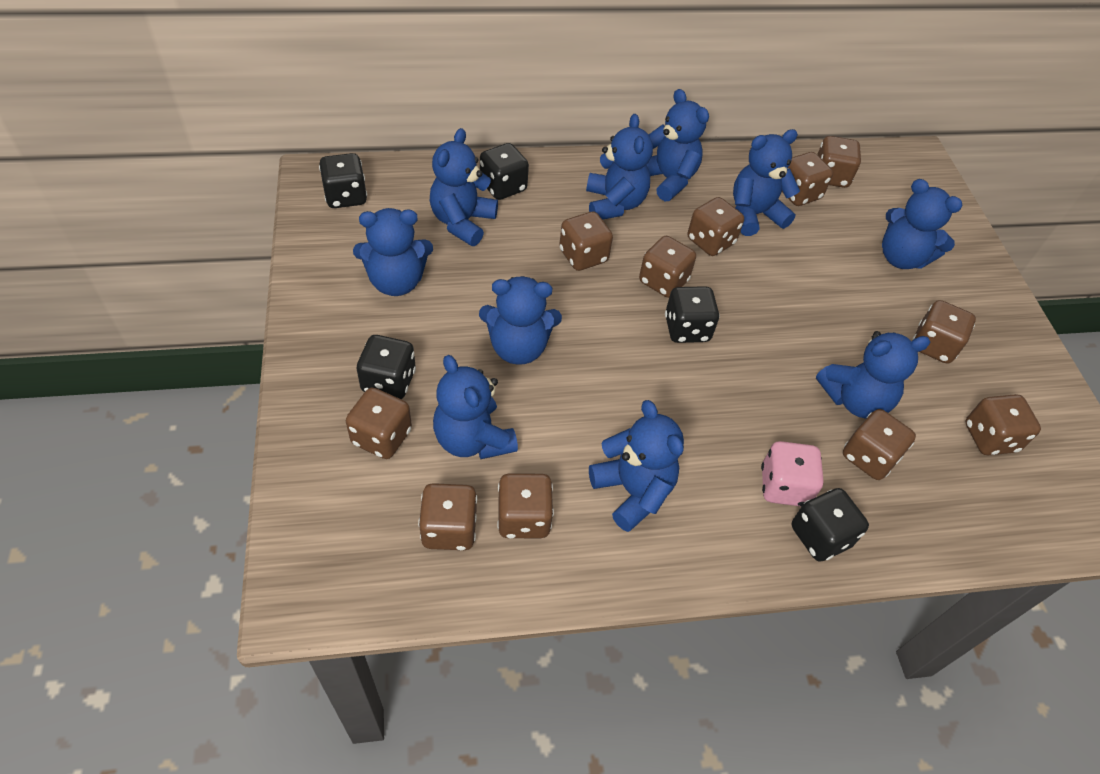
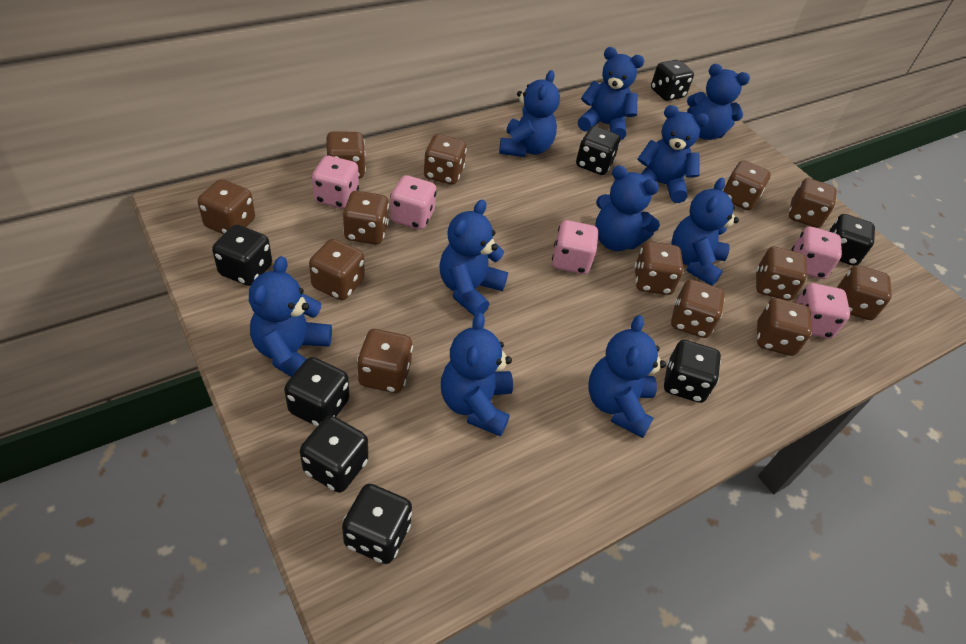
black dice: [319,153,367,208] [357,335,416,399] [480,143,529,200] [665,286,720,343] [792,488,869,562] = 5 -> [212,225,272,286] [284,357,349,426] [300,416,368,493] [342,484,412,564] [576,126,620,175] [651,60,694,101] [664,340,721,403] [829,214,875,266] = 8
brown dice: [346,388,412,459] [418,483,477,550] [497,473,554,538] [559,212,613,271] [639,236,696,298] [688,197,744,256] [782,152,833,206] [817,136,861,188] [843,409,916,480] [913,300,976,364] [965,394,1041,456] = 11 -> [198,179,255,234] [309,239,365,300] [326,132,366,179] [343,191,389,245] [357,329,413,393] [424,134,467,184] [634,241,684,295] [671,279,725,338] [722,160,771,210] [756,246,807,301] [757,298,812,356] [789,178,837,228] [837,265,892,320] = 13
pink dice: [761,441,824,507] = 1 -> [312,156,359,209] [390,175,437,230] [552,220,599,274] [792,227,842,279] [795,283,850,338] = 5

